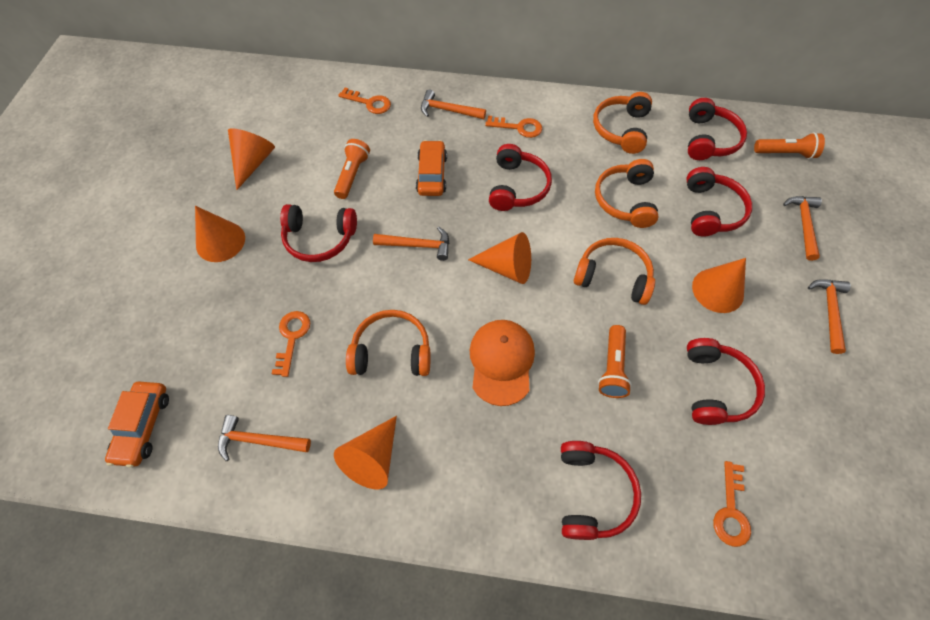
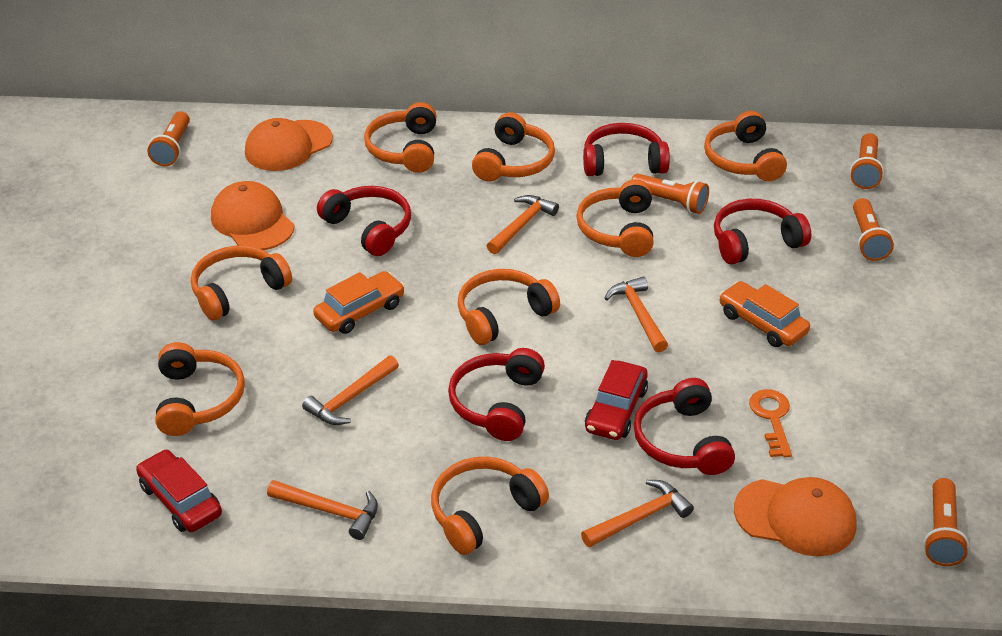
orange cap: [470,320,535,406] = 1 -> [211,181,295,250] [245,118,333,171] [734,477,857,557] = 3
orange cone: [195,206,245,262] [228,128,275,190] [334,416,397,489] [468,232,531,284] [692,258,746,313] = 5 -> none = 0
orange flashlight: [334,139,370,199] [598,325,632,398] [754,132,825,159] = 3 -> [147,111,190,166] [631,173,709,214] [850,133,884,189] [853,198,894,261] [923,478,969,566] = 5
orange headphones: [346,310,431,376] [574,238,655,305] [593,92,652,154] [595,159,658,228] = 4 -> [155,342,245,436] [191,245,292,320] [364,102,436,173] [431,457,549,555] [458,269,560,345] [472,112,555,182] [576,179,654,257] [704,111,787,181] = 8
orange key: [272,311,310,377] [338,88,391,114] [485,116,542,138] [713,461,751,547] = 4 -> [749,389,792,457] = 1
red car: none = 0 -> [136,449,222,532] [585,360,648,440] = 2
red headphones: [280,204,357,262] [489,144,552,211] [561,441,641,540] [686,167,752,237] [687,338,765,425] [688,98,747,160] = 6 -> [317,186,411,256] [448,348,545,441] [583,123,670,176] [634,378,735,475] [714,199,811,264] = 5

